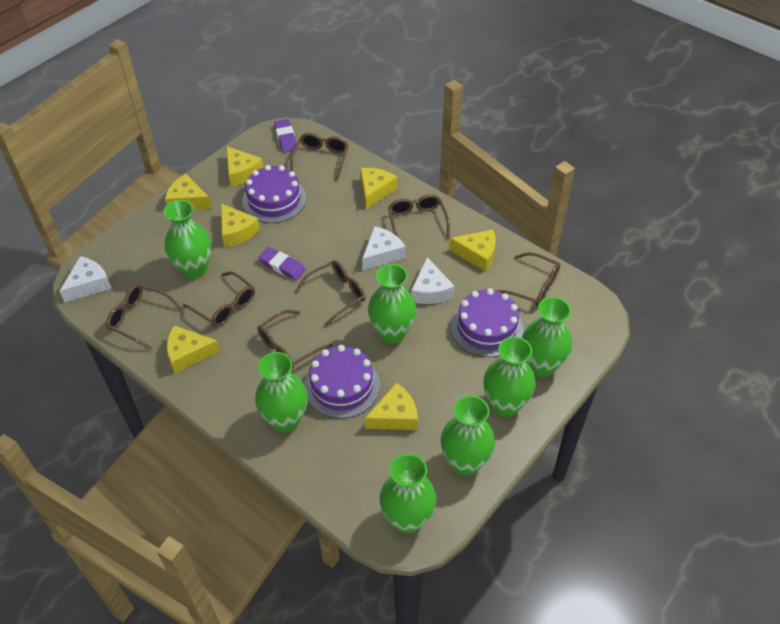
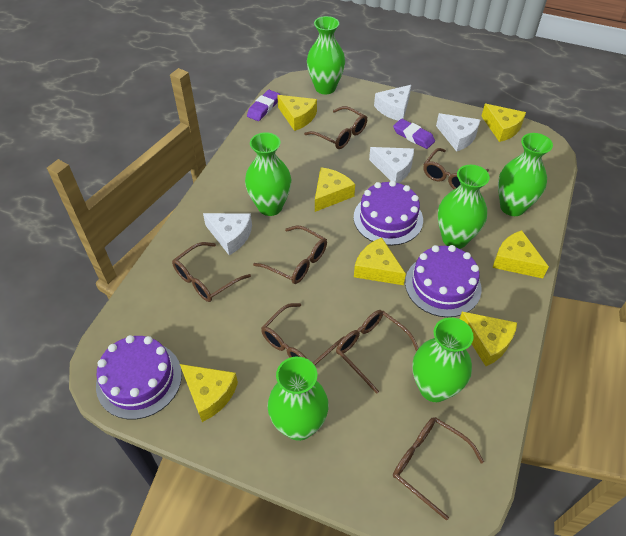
green vase: [163,200,211,279] [255,352,308,432] [368,264,416,344] [380,454,436,533] [440,395,495,476] [483,337,535,417] [522,297,572,377] = 7 -> [245,132,291,216] [268,357,329,441] [307,16,345,94] [413,317,473,402] [438,165,490,249] [498,133,553,216] = 6
white cheese: [60,256,112,302] [362,226,405,270] [411,257,455,304] = 3 -> [203,213,252,255] [369,147,414,183] [374,85,411,121] [436,113,480,152] = 4

